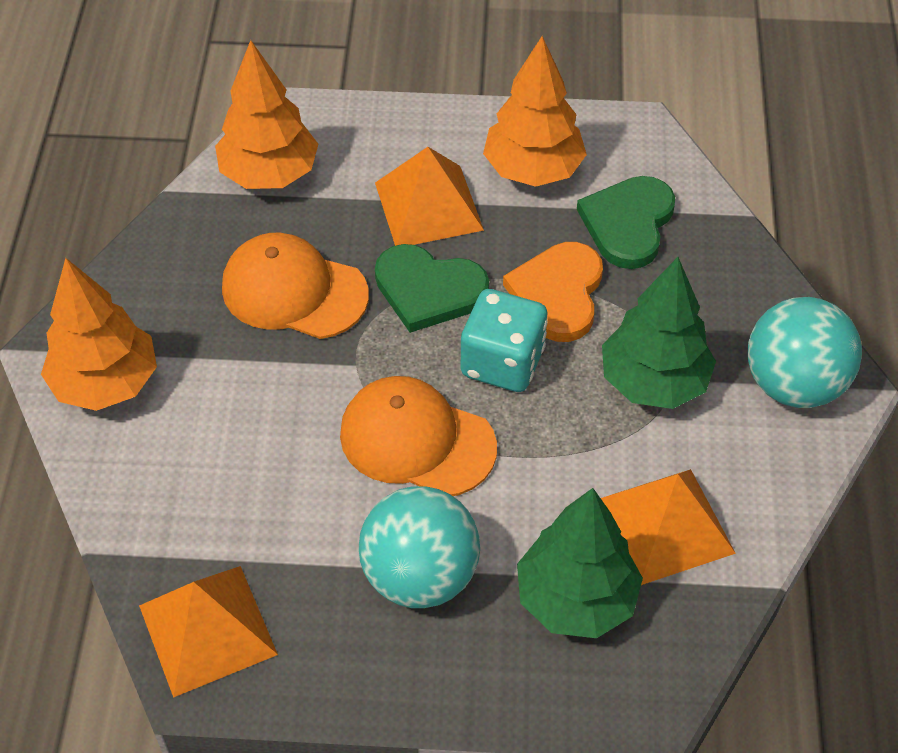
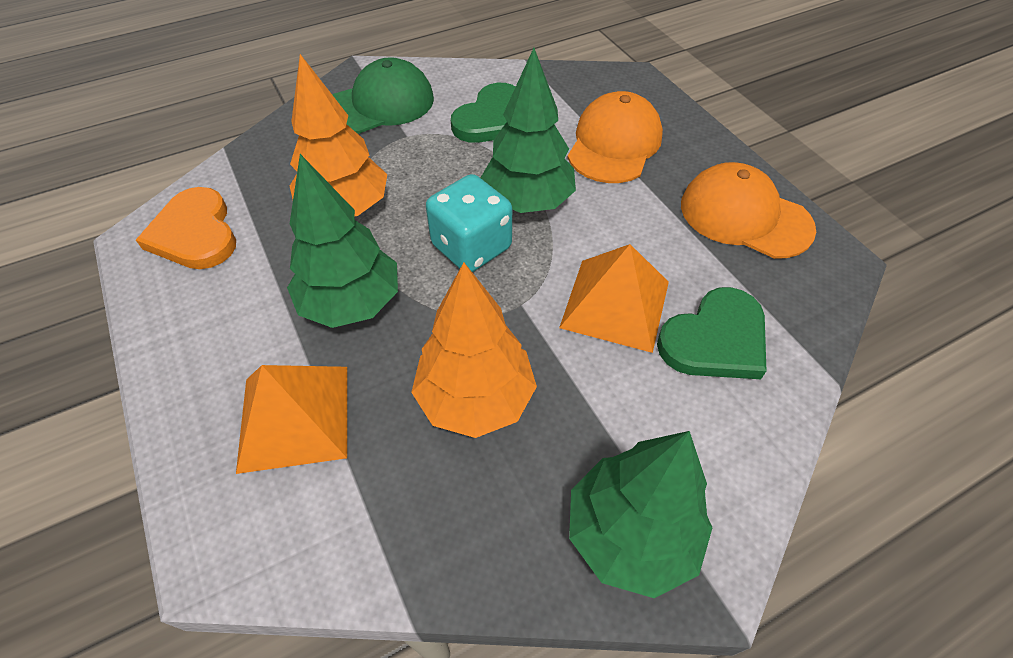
green cap: none = 0 -> [332,57,434,134] = 1
green tree: [517,488,643,638] [602,257,716,409] = 2 -> [287,154,398,328] [480,48,576,213] [569,431,713,598] = 3
orange pyramid: [139,566,278,698] [375,147,484,246] [601,469,736,585] = 3 -> [236,365,347,474] [559,244,669,353] = 2
orange tree: [41,258,157,411] [215,40,318,189] [483,36,587,187] = 3 -> [290,54,387,216] [411,262,537,438] = 2
turquoise ball: [359,486,480,608] [748,297,862,408] = 2 -> none = 0

